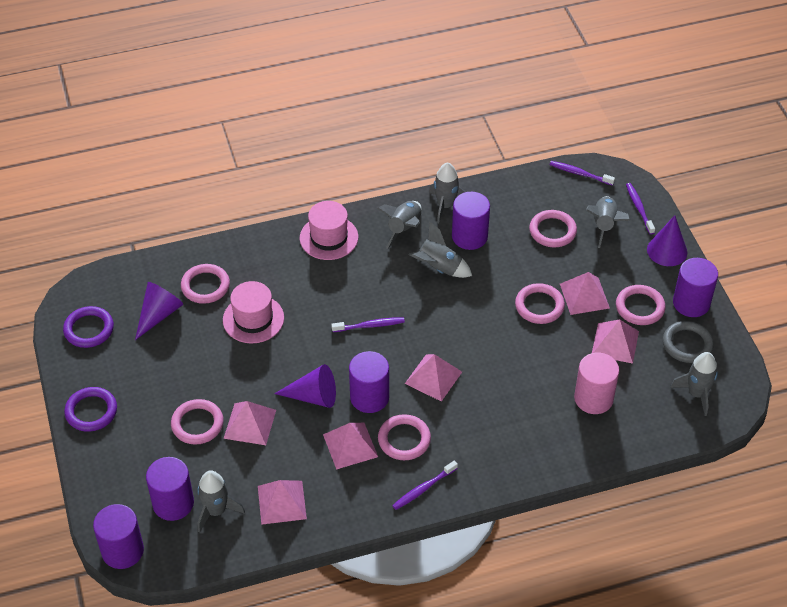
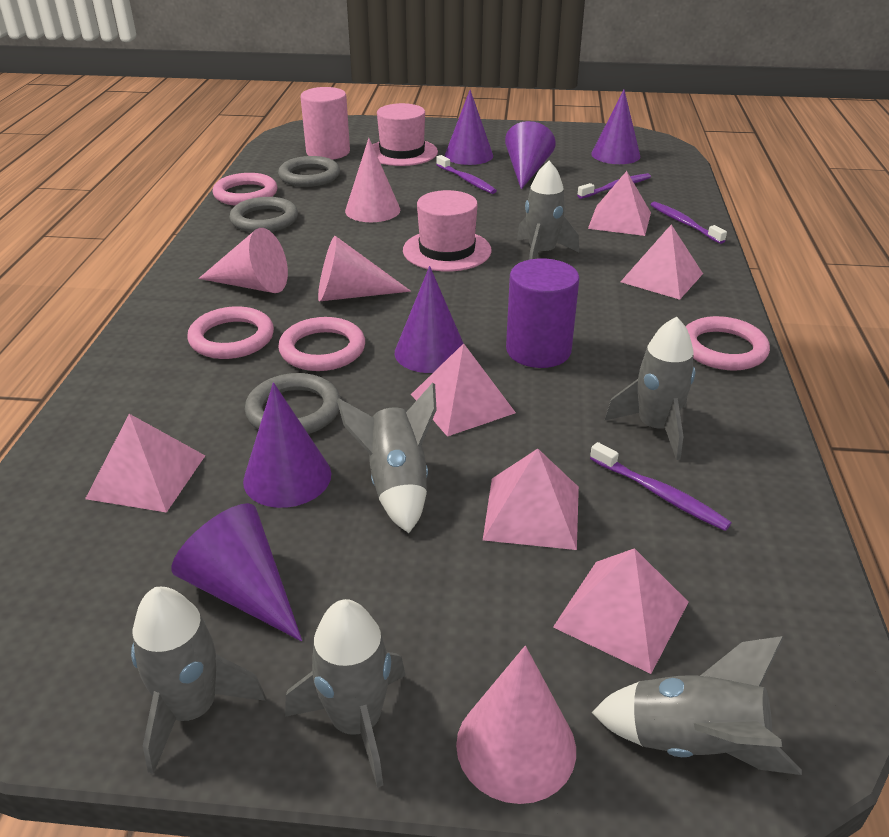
grey ring: [663,321,714,363] = 1 -> [230,197,298,232] [245,373,341,434] [278,156,340,187] = 3
pink cone: none = 0 -> [199,228,288,293] [318,236,411,301] [345,138,400,222] [456,646,576,804] = 4
pink ring: [171,399,224,445] [181,264,230,304] [378,414,431,460] [515,283,565,324] [529,210,577,247] [616,285,666,325] = 6 -> [187,306,274,359] [213,173,277,206] [278,317,365,371] [686,316,770,371] = 4
purple cone: [135,282,183,340] [274,364,336,408] [647,215,687,266] = 3 -> [171,503,302,641] [243,383,331,508] [395,266,463,373] [445,90,493,165] [505,121,556,189] [591,90,640,164] = 6
purple cylinder: [93,504,144,569] [146,457,194,521] [349,351,389,413] [452,192,490,250] [673,258,718,317] = 5 -> [506,259,579,368] = 1
purple ring: [63,306,114,348] [64,387,117,432] = 2 -> none = 0

